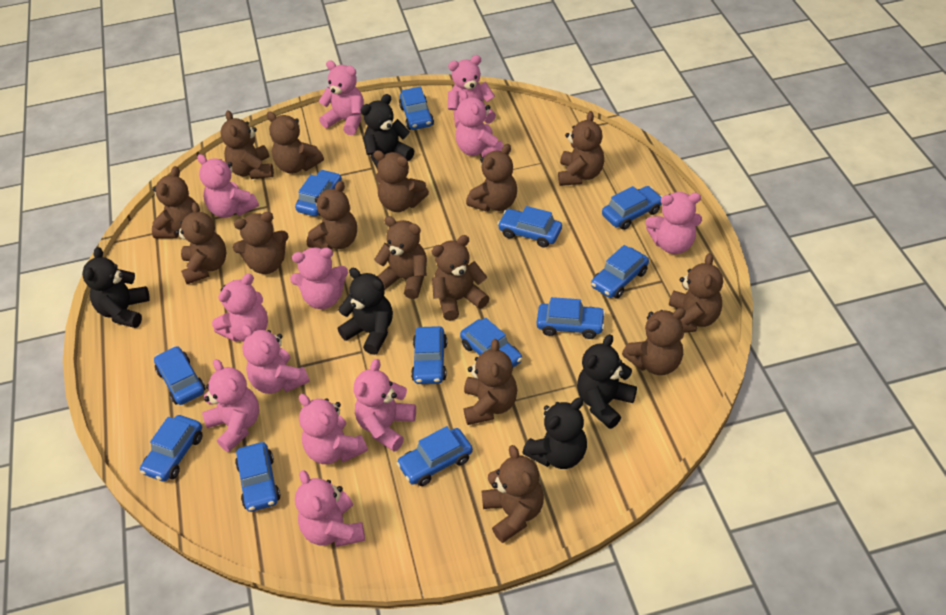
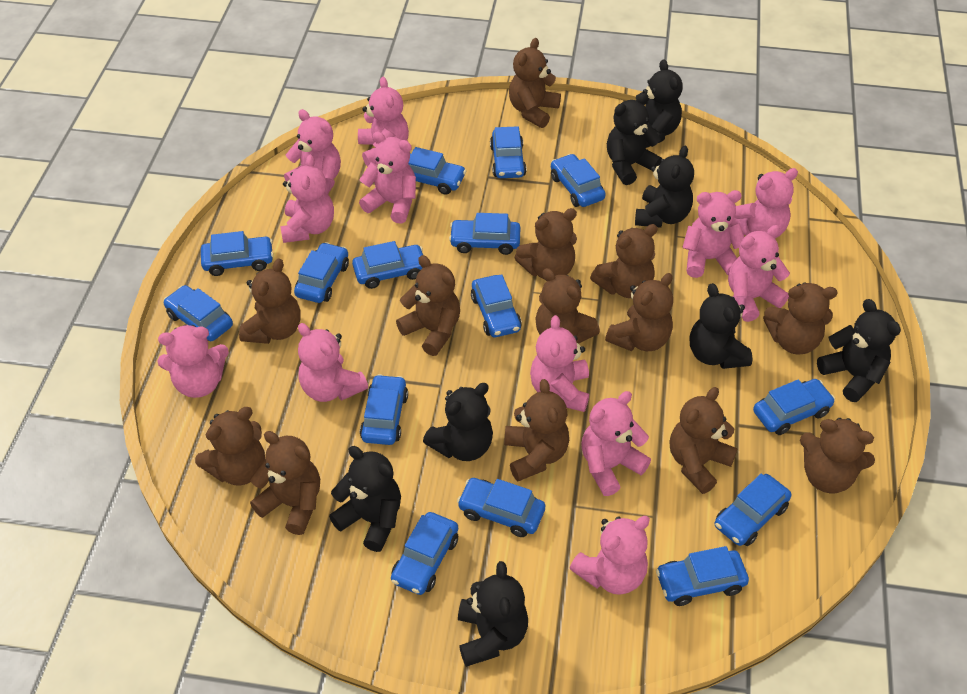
black teddy bear: [82,247,150,328] [338,268,393,355] [361,94,414,168] [522,397,587,469] [577,334,637,429] = 5 -> [329,446,401,552] [423,383,493,461] [458,561,528,667] [607,93,662,185] [635,146,694,228] [636,59,683,148] [690,283,752,369] [817,299,901,402] = 8
blue car: [140,415,203,482] [154,346,205,405] [235,442,281,512] [295,170,342,216] [396,426,473,486] [399,87,434,130] [411,326,447,384] [460,318,522,368] [498,206,562,248] [537,297,606,339] [591,245,649,299] [602,186,662,230] = 12 -> [163,285,233,341] [201,231,274,276] [294,242,349,303] [352,241,423,289] [360,374,408,445] [391,512,458,595] [408,147,466,195] [449,213,521,255] [457,478,545,537] [471,274,522,337] [490,126,526,178] [551,154,605,207] [656,546,749,606] [715,474,791,546] [753,379,835,435] = 15
brown teddy bear: [152,166,195,238] [175,202,227,284] [221,110,274,179] [233,212,289,274] [266,112,324,174] [307,181,357,250] [374,150,429,212] [374,216,427,299] [432,235,490,321] [464,339,517,425] [466,144,517,212] [481,445,544,543] [558,111,604,186] [622,308,686,375] [669,253,723,333] = 15 -> [195,407,265,486] [239,258,301,344] [250,431,320,535] [396,255,460,356] [504,379,569,481] [509,38,561,128] [514,208,577,280] [535,268,600,344] [590,224,658,298] [605,273,673,351] [670,387,738,494] [763,282,838,355] [800,418,875,493] = 13

